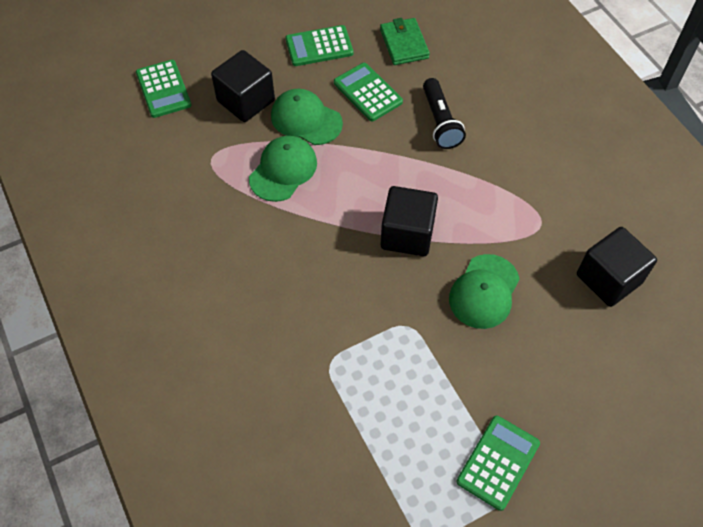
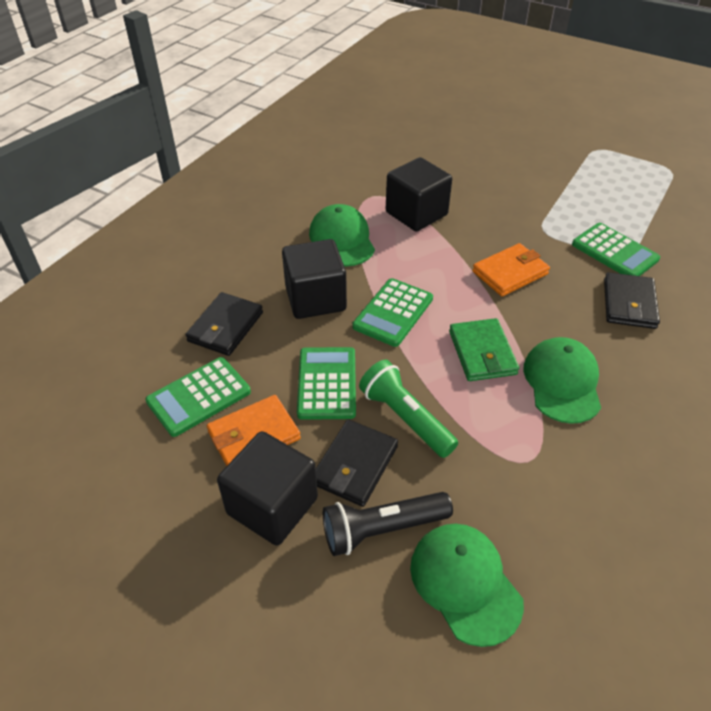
black wallet: none = 0 -> [185,292,263,356] [316,419,398,507] [604,272,660,329] = 3
green flashlight: none = 0 -> [359,359,458,458] = 1
orange wallet: none = 0 -> [207,395,301,466] [472,243,550,296] = 2

